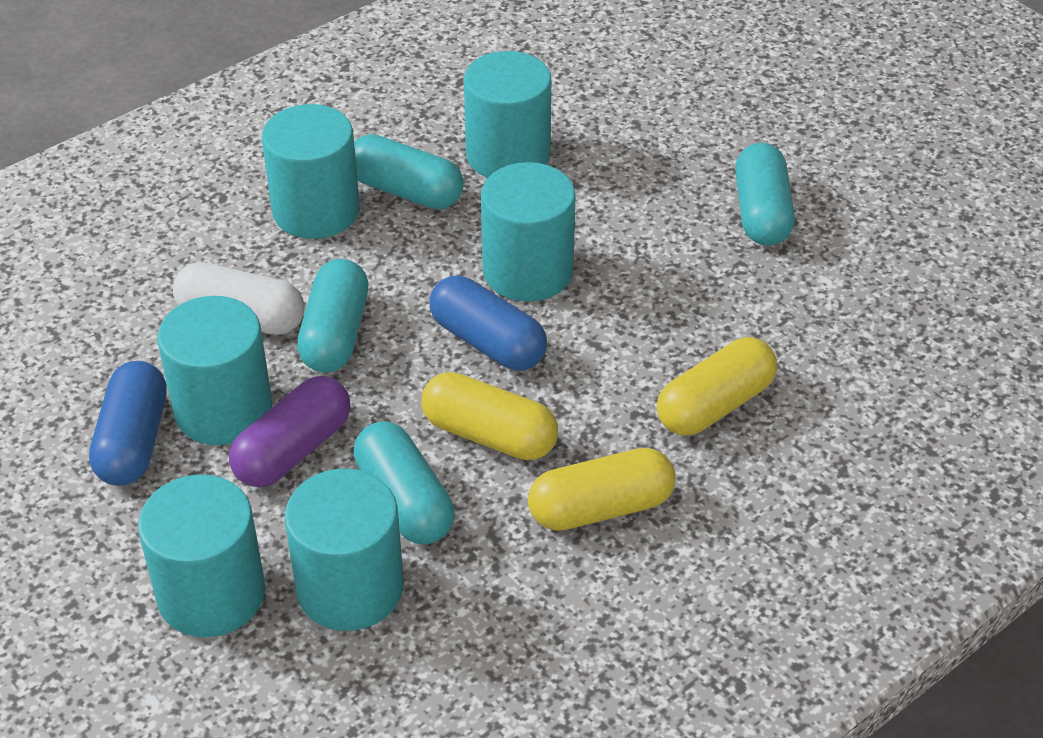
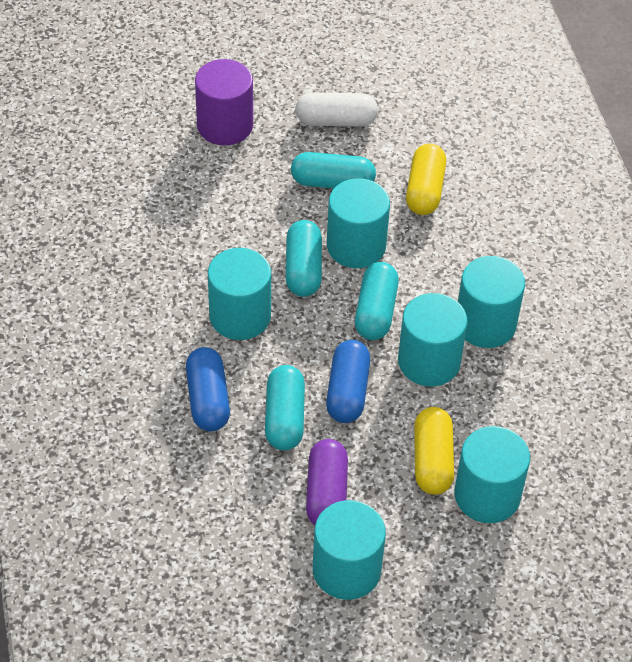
purple cylinder: none = 0 -> [195,59,253,145] = 1
yellow capsule: [421,372,558,460] [528,448,676,531] [657,337,777,436] = 3 -> [406,144,446,215] [414,407,454,495] = 2

